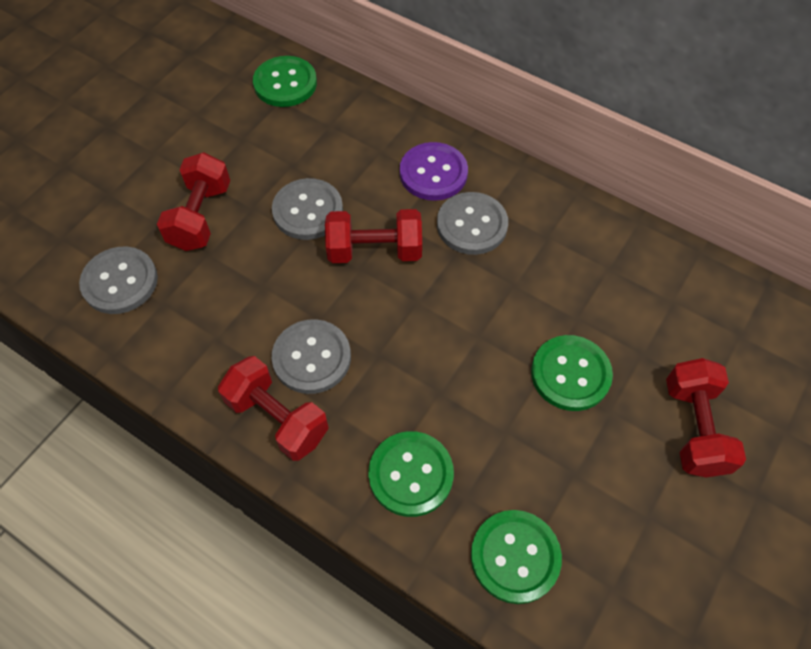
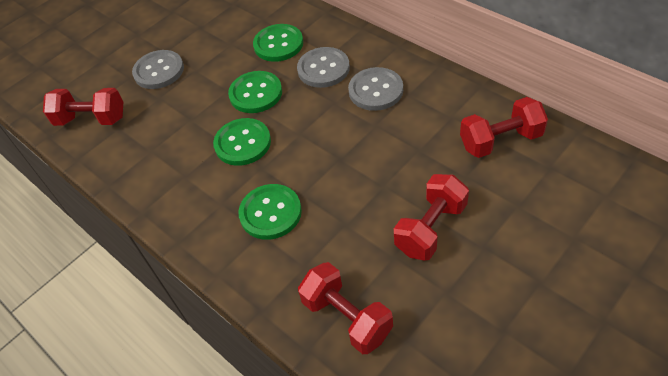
grey button: [79,246,158,314] [272,178,343,240] [272,319,351,394] [437,192,508,255] = 4 -> [132,50,184,89] [297,47,350,88] [348,67,403,111] = 3
purple button: [400,142,468,201] = 1 -> none = 0

